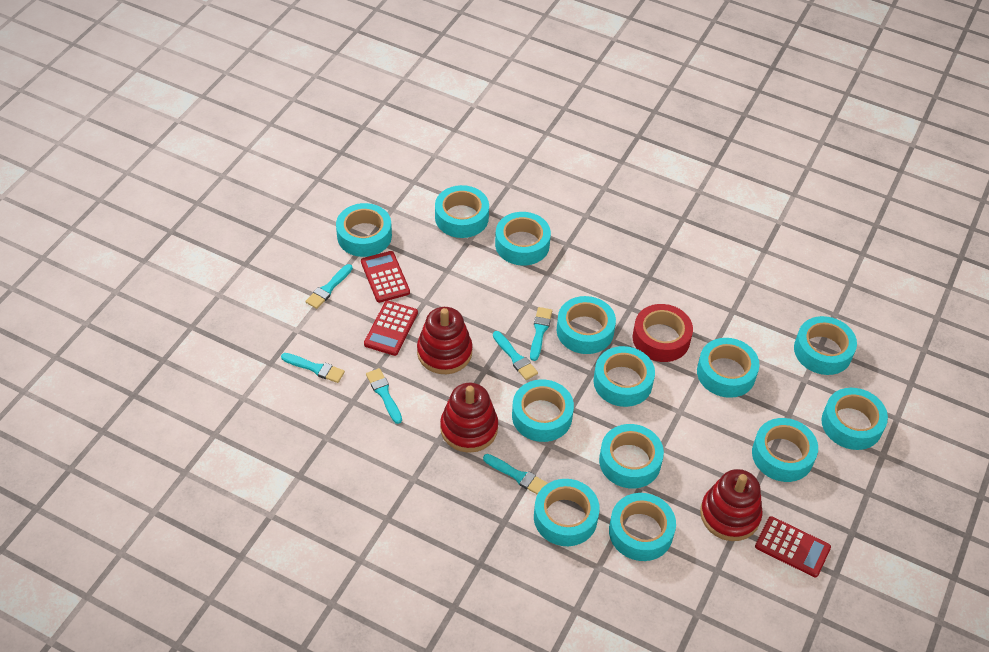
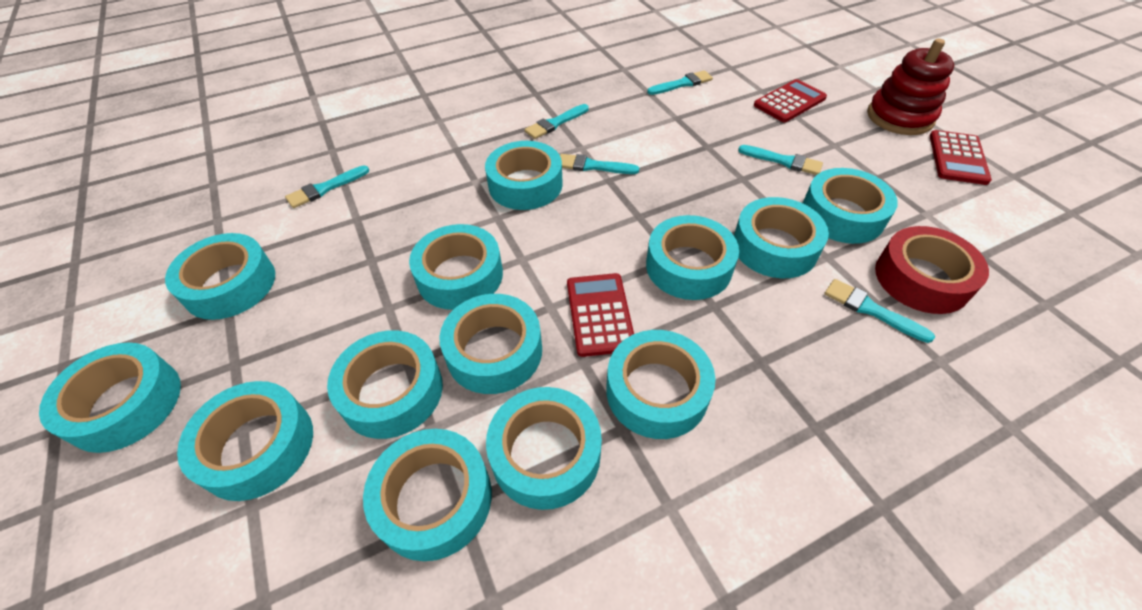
red stacking toy: [417,307,473,374] [440,383,498,453] [700,469,762,541] = 3 -> [867,39,954,135] = 1

